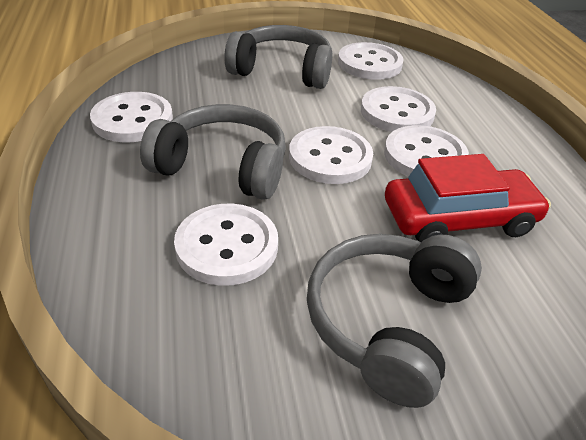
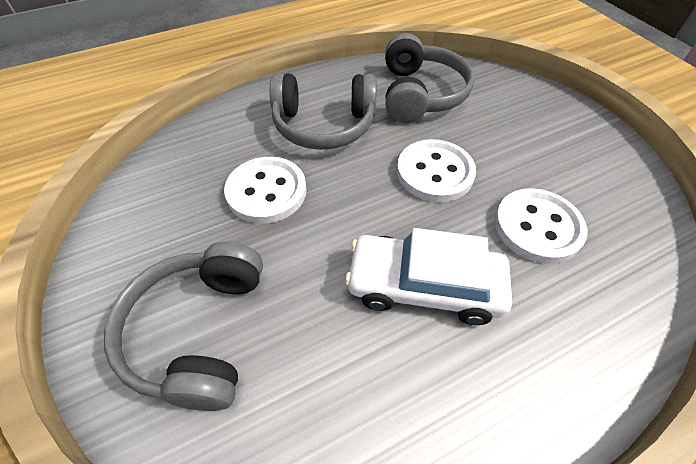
red car: [385,154,551,242] = 1 -> none = 0
white button: [90,92,173,142] [174,204,278,286] [289,126,373,184] [338,42,404,80] [361,86,436,132] [384,125,469,177] = 6 -> [224,157,306,224] [397,139,476,202] [495,188,588,264] = 3
white car: none = 0 -> [345,228,512,325] = 1

